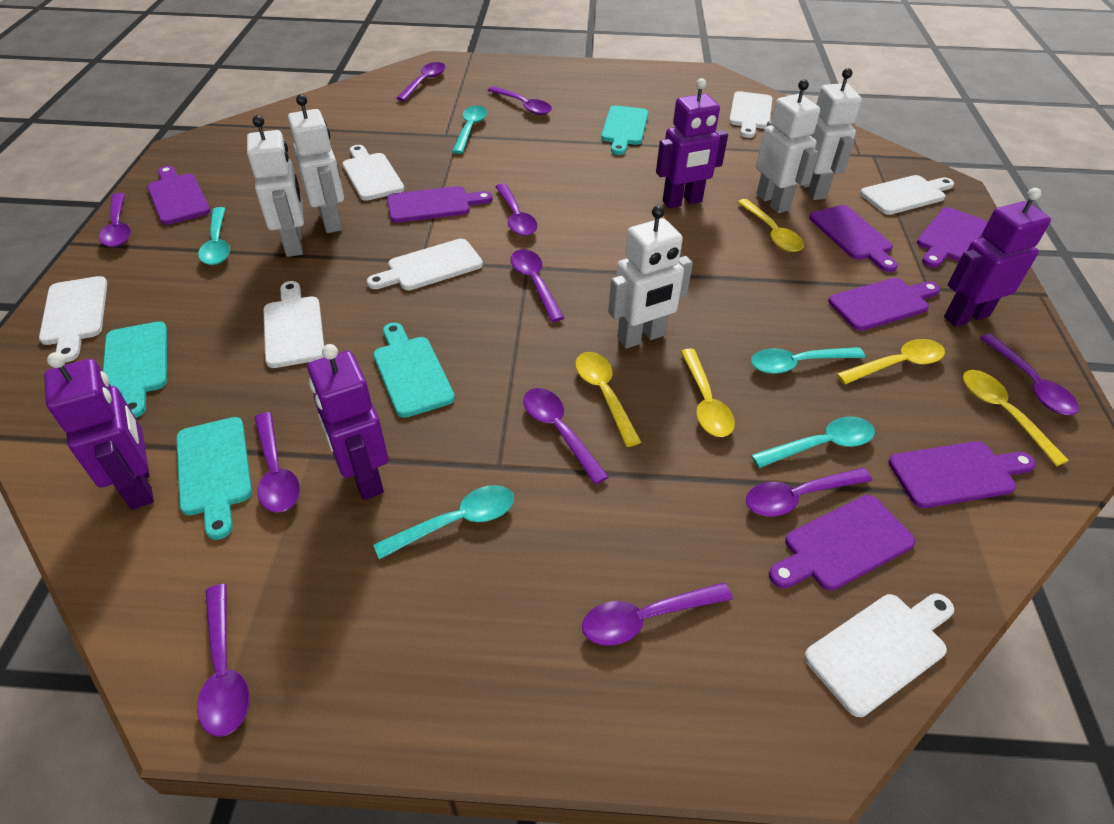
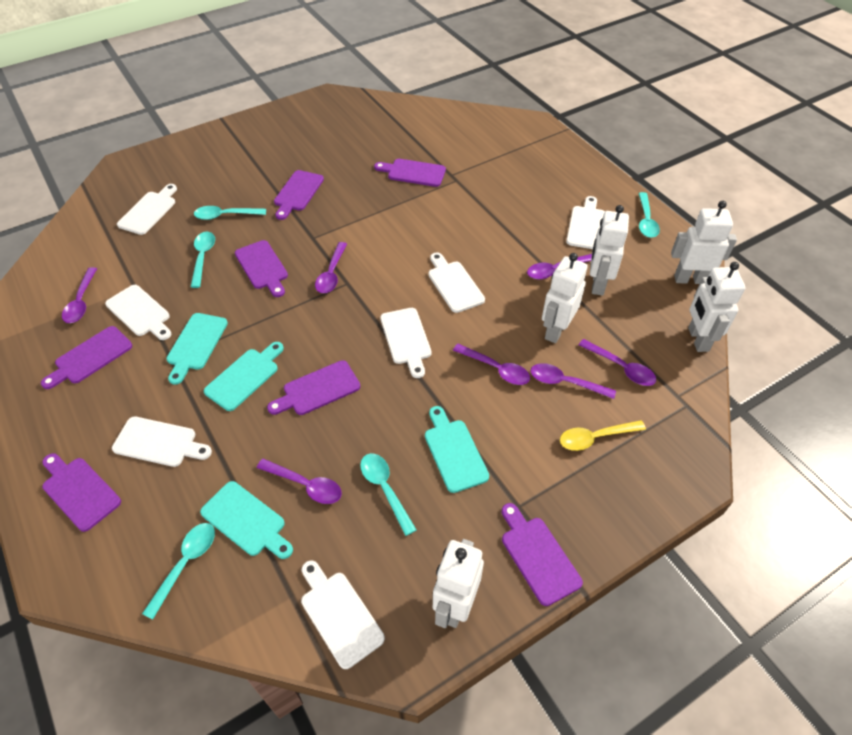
purple robot: [44,352,154,510] [308,344,388,500] [656,78,728,208] [944,188,1051,327] = 4 -> none = 0
purple spoon: [99,193,131,247] [197,584,249,737] [255,412,300,513] [396,62,445,101] [488,86,552,115] [495,184,537,236] [511,249,564,322] [523,388,609,485] [582,582,733,646] [746,468,872,517] [980,334,1079,415] = 11 -> [62,267,97,323] [257,459,342,504] [315,242,347,293] [453,344,530,385] [527,254,592,280] [531,363,616,399] [579,339,656,386] = 7
yellow spoon: [575,352,641,447] [680,349,735,437] [737,199,804,252] [836,339,945,384] [963,370,1069,466] = 5 -> [560,420,646,451] = 1

